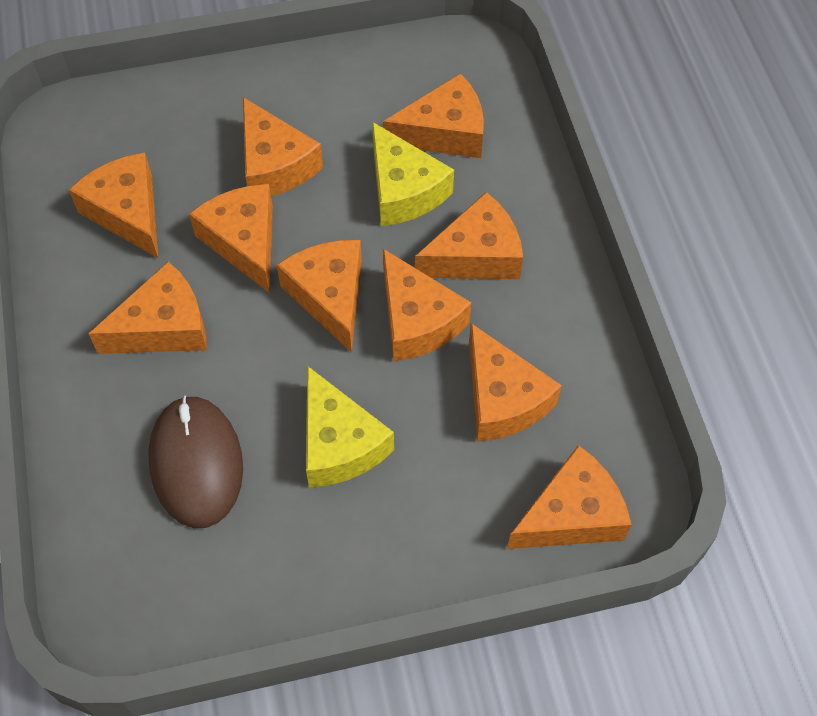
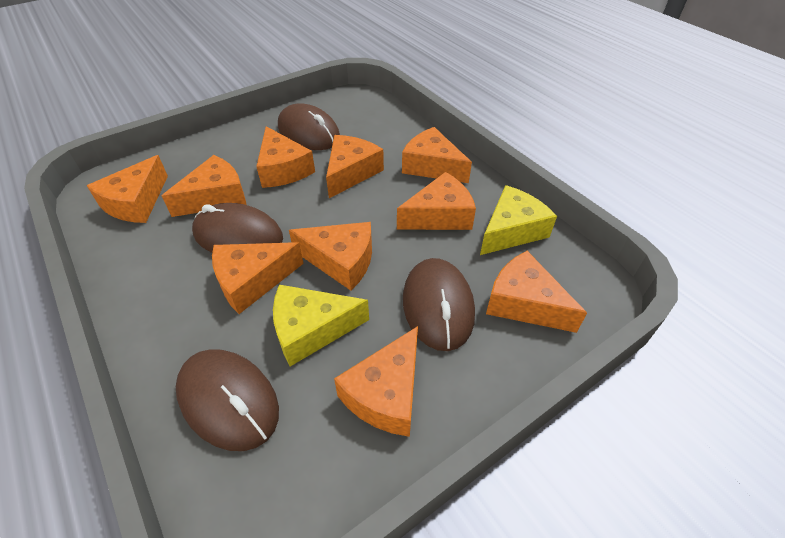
brown mouse: [148,396,243,528] = 1 -> [176,349,279,451] [192,203,283,253] [278,103,340,150] [403,258,475,351] = 4

